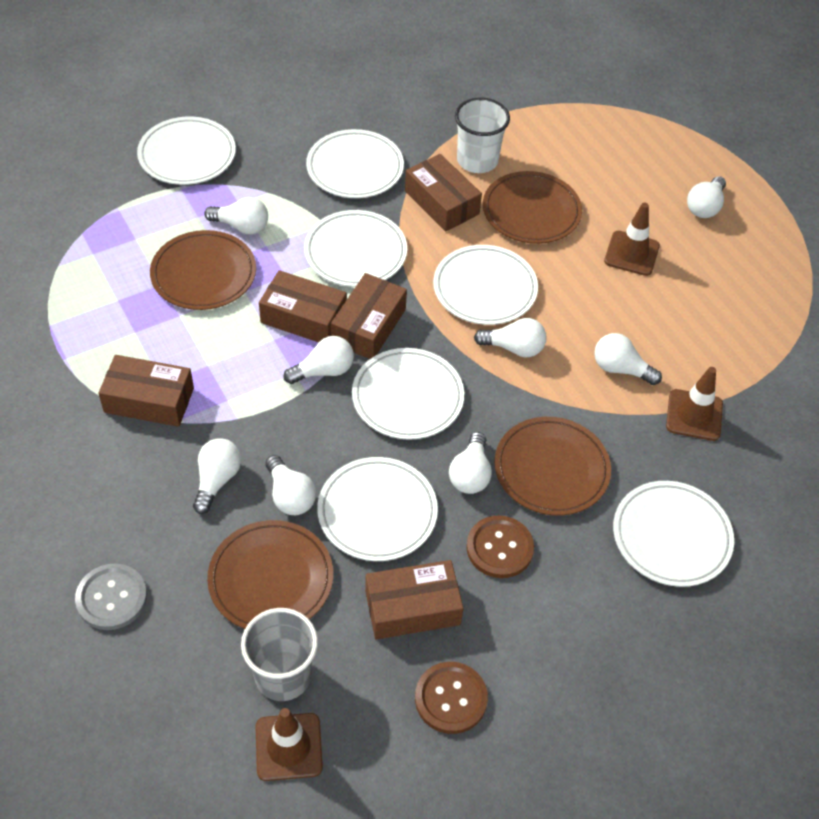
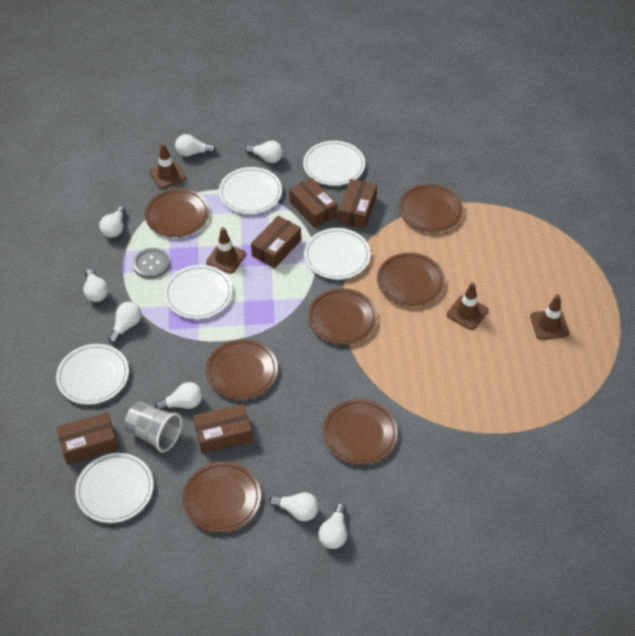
brown button: [415,662,488,734] [466,516,534,578] = 2 -> none = 0
brown plate: [150,230,256,310] [207,520,333,629] [483,171,582,244] [494,417,611,516] = 4 -> [145,189,209,237] [183,462,261,533] [206,339,278,400] [308,288,377,345] [323,399,398,465] [377,253,445,306] [399,184,463,232] = 7
brown traffic cone: [255,708,323,781] [604,202,660,276] [666,367,723,441] = 3 -> [149,143,186,189] [206,227,246,274] [447,282,489,330] [530,295,569,340] = 4
white cup: [455,97,510,173] = 1 -> none = 0
white plate: [137,117,236,185] [304,210,407,287] [306,129,404,198] [317,457,438,561] [352,348,464,440] [433,245,538,325] [613,481,734,587] = 7 -> [56,344,129,405] [75,453,154,523] [164,265,232,319] [219,167,282,214] [303,141,365,186] [304,228,371,279] = 6

